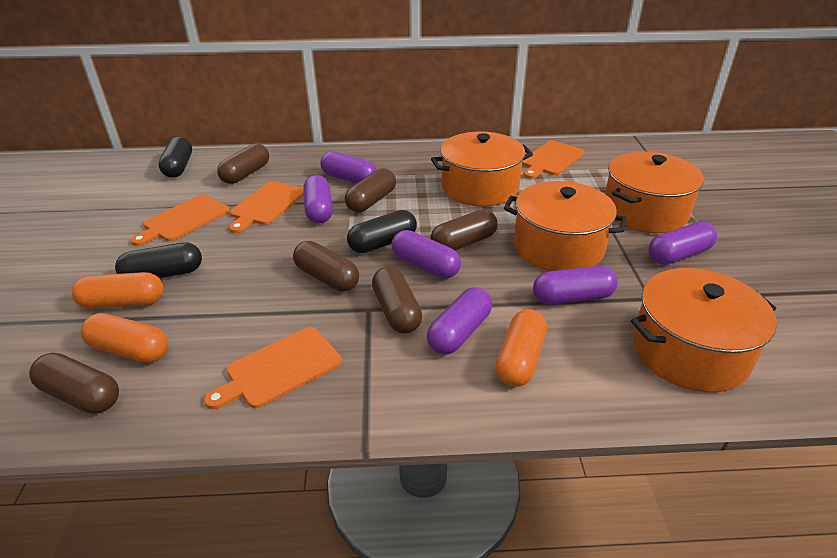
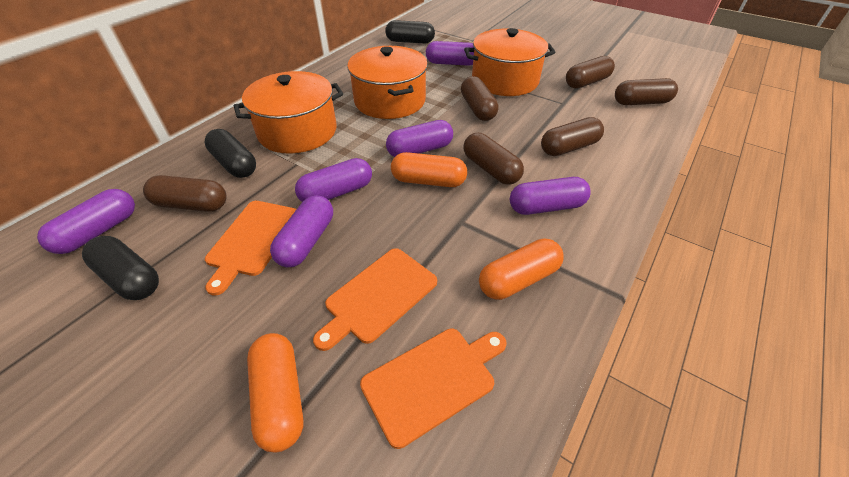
orange cutting board: [131,194,230,246] [204,327,342,409] [229,181,304,233] [522,140,585,179] = 4 -> [205,201,297,296] [313,248,437,351] [360,329,507,449] = 3
orange pot: [431,132,533,206] [504,181,627,271] [605,151,704,233] [631,268,777,392] = 4 -> [234,71,343,154] [347,46,428,119] [464,28,556,96] = 3

